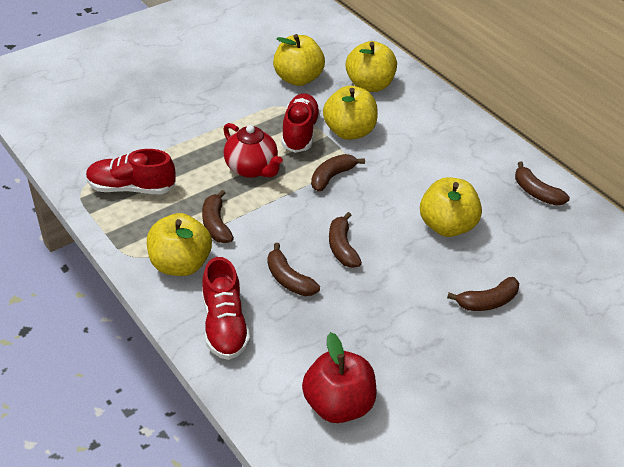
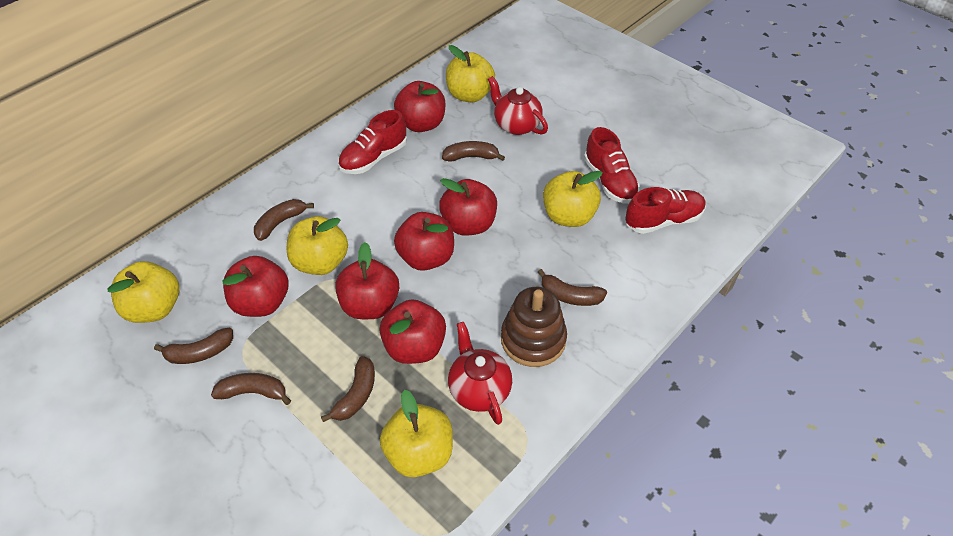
brown stacking toy: none = 0 -> [501,287,567,367] = 1
red apple: [302,332,377,423] = 1 -> [222,256,289,317] [335,242,399,319] [379,299,446,364] [394,81,445,132] [394,212,454,271] [439,178,497,236] = 6
red teapot: [223,123,283,178] = 1 -> [448,322,512,425] [488,76,548,135] = 2

